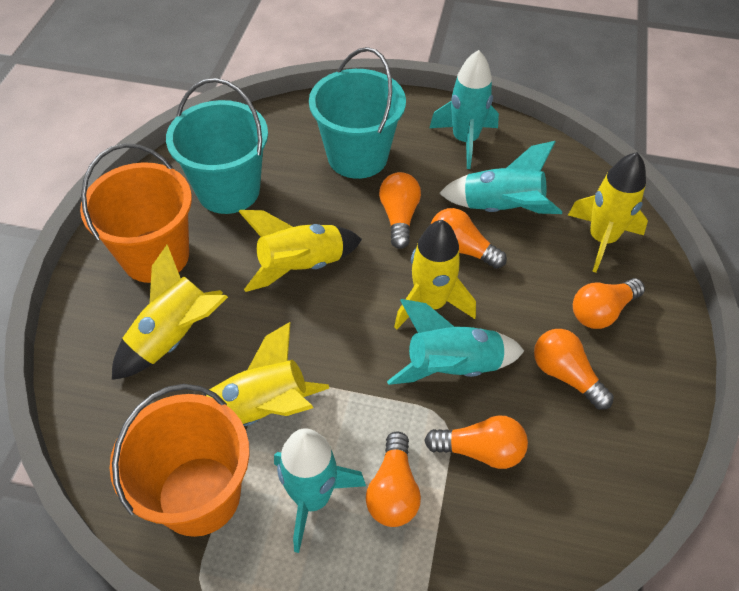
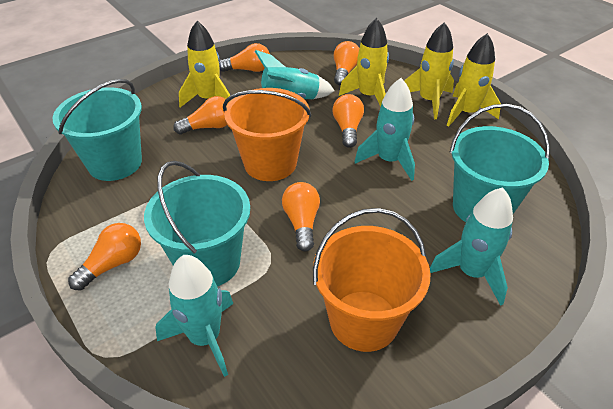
turquoise bucket: [166,78,268,214] [309,47,406,179] = 2 -> [52,79,142,181] [144,161,250,286] [449,104,550,222] = 3
yellow rocket: [112,244,228,380] [203,322,329,426] [238,210,362,292] [394,220,476,329] [568,152,648,272] = 5 -> [179,21,231,107] [339,18,389,107] [404,22,454,119] [447,33,501,127] = 4

